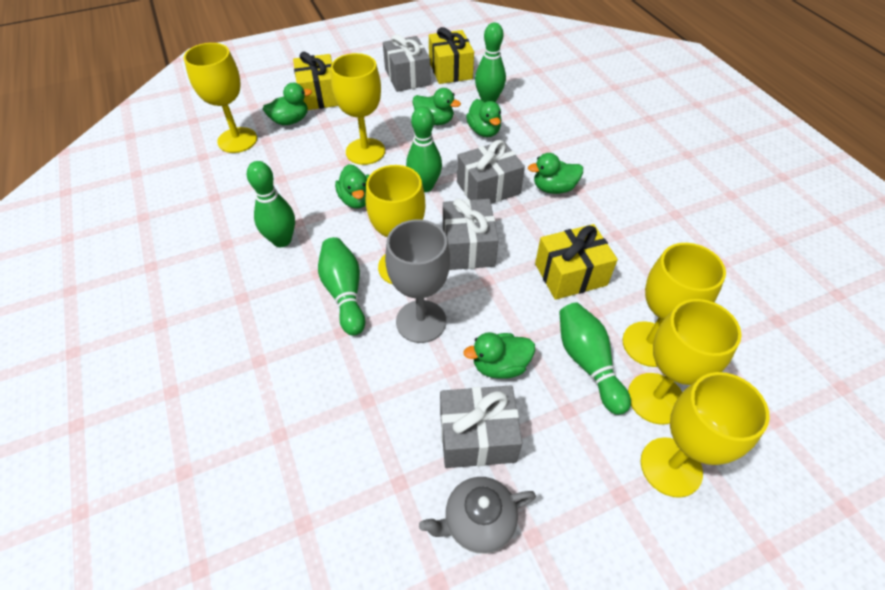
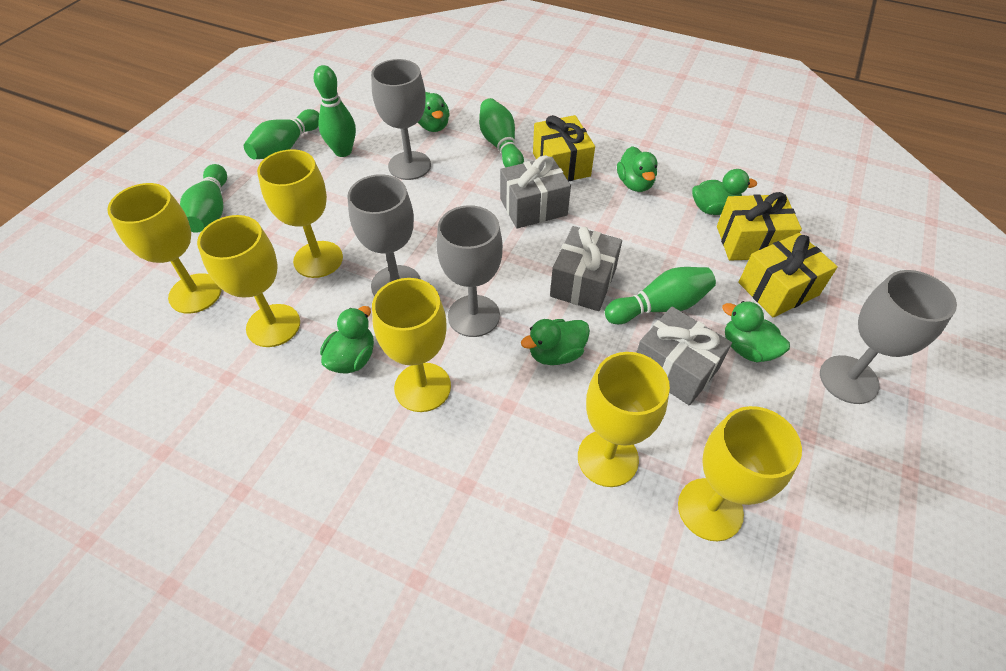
grey gift: [383,34,431,92] [440,385,522,468] [443,198,499,270] [457,140,525,204] = 4 -> [500,155,571,228] [550,226,622,311] [636,307,732,406] = 3
grey goblet: [385,220,450,343] = 1 -> [347,174,421,296] [371,59,431,180] [436,205,503,337] [820,270,957,404] = 4
grey teapot: [419,477,536,554] = 1 -> none = 0

